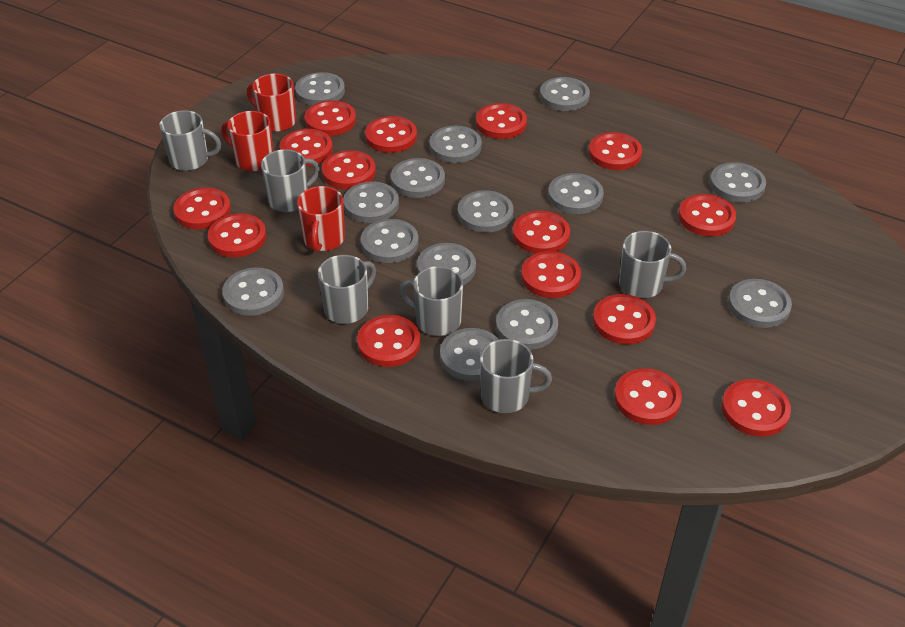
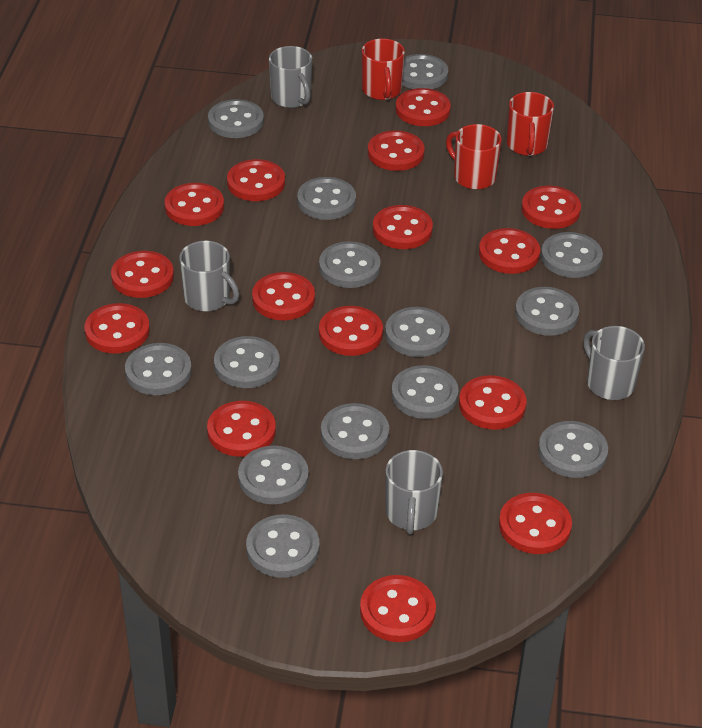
grey mug: [159,110,221,171] [261,149,320,212] [318,255,376,324] [399,266,463,336] [480,339,552,413] [619,231,686,298] = 6 -> [179,241,239,312] [269,46,312,108] [386,450,443,535] [583,326,645,400] = 4

